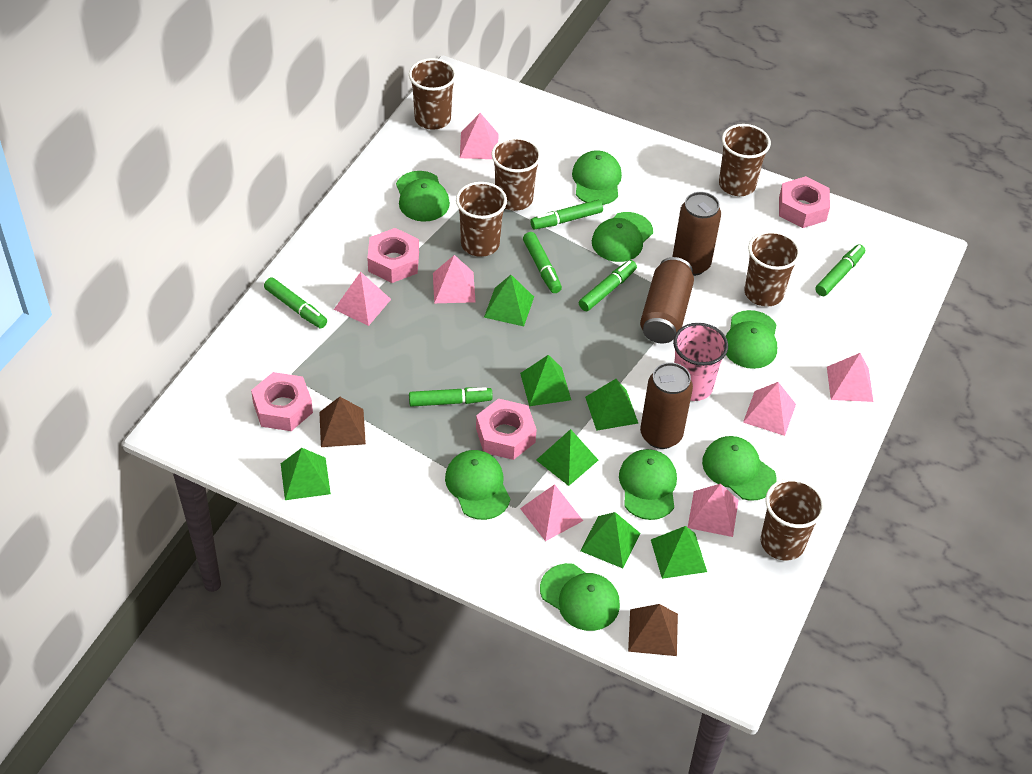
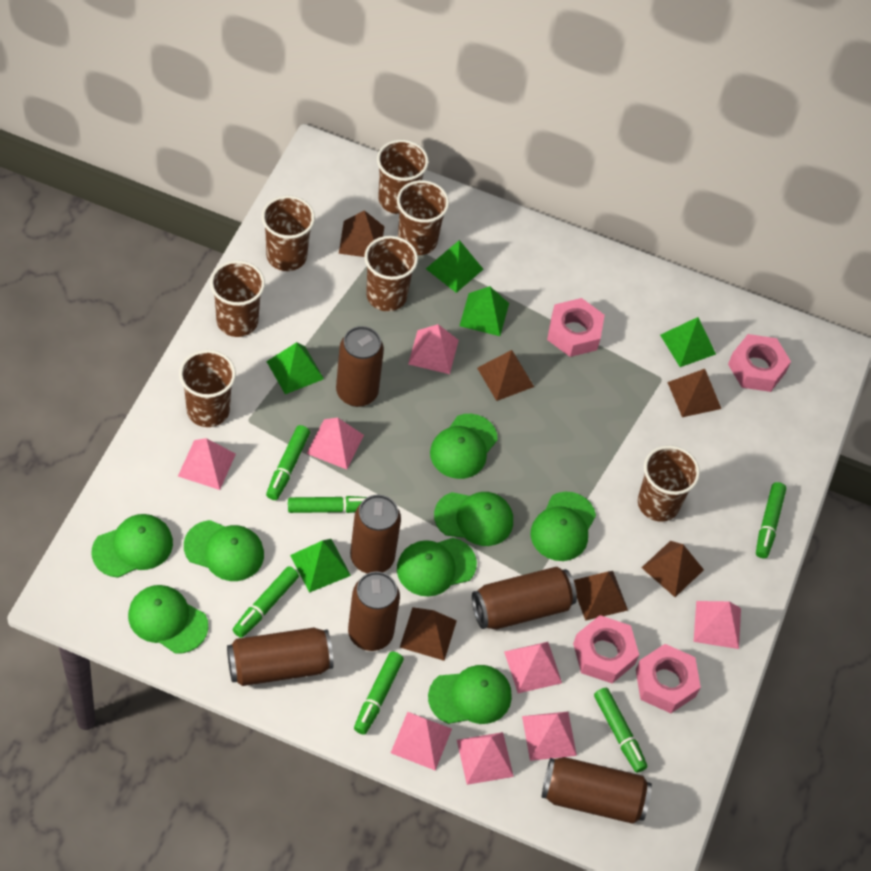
brown can: [640,257,694,344] [640,362,693,449] [672,192,721,276] = 3 -> [227,628,334,686] [336,326,384,407] [348,572,400,651] [350,495,401,573] [472,567,577,629] [542,757,652,824] = 6
brown cup: [409,58,456,130] [456,182,507,257] [491,137,541,211] [719,124,771,196] [745,231,800,307] [761,478,825,561] = 6 -> [179,350,236,427] [210,260,265,337] [262,195,315,271] [364,236,418,311] [377,140,429,214] [397,180,449,255] [638,445,700,522] = 7
brown pyramid: [319,397,366,447] [628,604,678,656] = 2 -> [339,210,384,257] [400,607,457,661] [477,350,534,401] [574,571,628,621] [641,541,704,597] [667,369,721,417] = 6
green pyramid: [281,448,331,500] [484,275,534,326] [520,355,571,406] [536,429,598,486] [580,512,640,568] [585,379,638,431] [651,526,707,579] = 7 -> [266,342,324,394] [290,539,351,593] [426,240,483,293] [460,286,509,336] [660,317,716,367] = 5
pink cup: [673,323,728,401] = 1 -> none = 0
pink pyramid: [334,272,391,326] [433,255,475,303] [460,113,498,159] [520,484,583,541] [688,484,739,537] [743,382,796,436] [827,353,874,402] = 7 -> [178,438,236,490] [306,418,364,470] [391,712,452,771] [408,324,459,374] [457,732,514,785] [504,642,562,693] [522,712,577,761] [694,601,741,649] = 8

